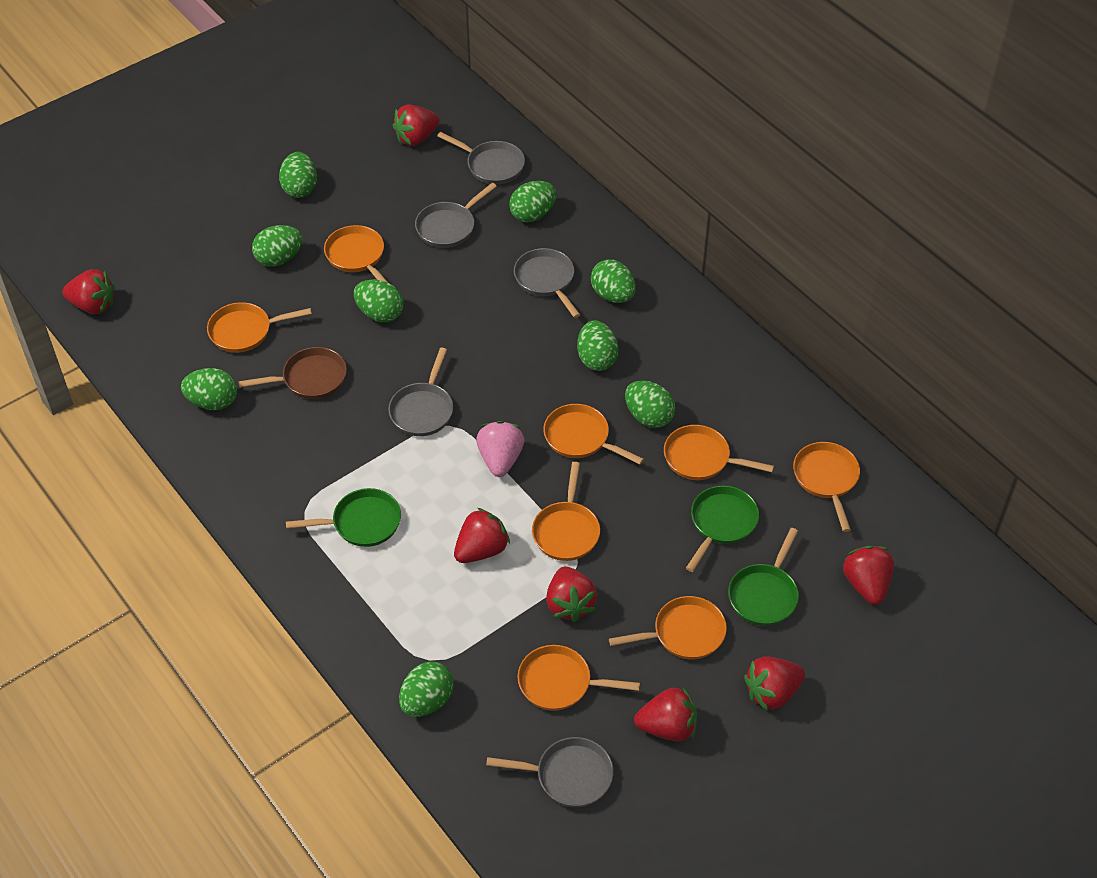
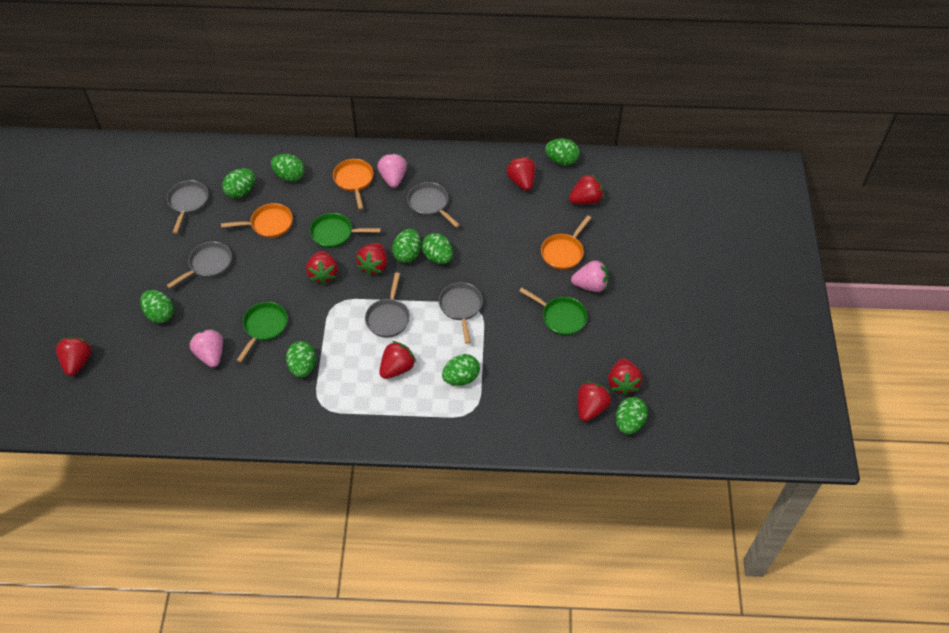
brown pan: [239,347,347,399] = 1 -> none = 0
orange pan: [207,302,312,353] [324,225,388,282] [517,645,640,711] [532,462,600,561] [543,404,644,465] [609,596,727,659] [664,425,774,480] [793,442,860,532] = 8 -> [221,203,293,238] [333,159,374,210] [541,215,591,270] = 3
pink strawberry: [476,421,524,477] = 1 -> [190,329,223,368] [377,153,407,188] [571,260,609,292] = 3
red strawberry: [62,269,115,314] [393,104,440,146] [454,508,510,563] [546,567,597,622] [634,687,697,742] [744,656,805,711] [843,546,894,605] = 7 -> [56,337,92,376] [306,251,338,285] [356,243,387,276] [379,341,416,379] [507,157,535,191] [569,173,604,204] [578,381,611,422] [608,358,642,396] = 8

